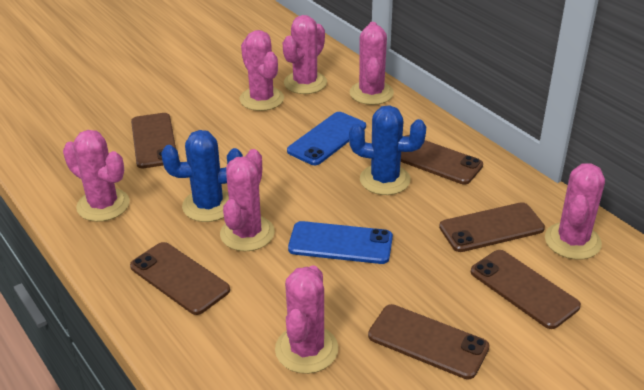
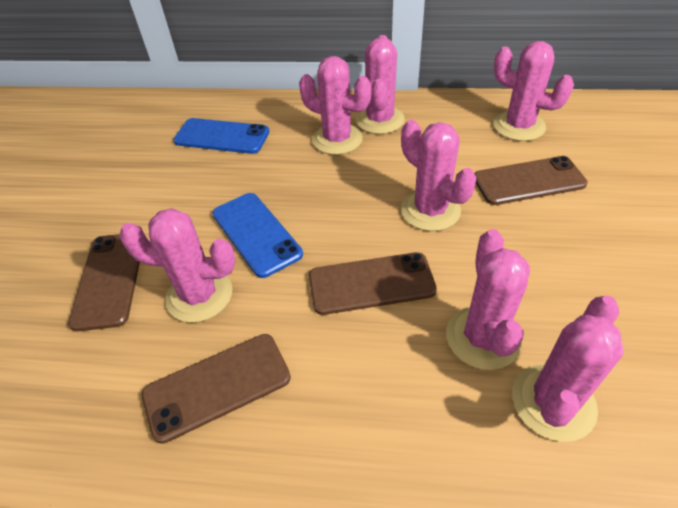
blue cactus: [161,130,243,222] [349,105,426,195] = 2 -> none = 0
brown phone: [130,242,230,315] [131,113,176,168] [368,304,490,379] [401,135,483,185] [439,202,545,252] [471,250,581,329] = 6 -> [68,234,140,331] [142,334,291,444] [309,252,437,315] [474,156,588,205] = 4

